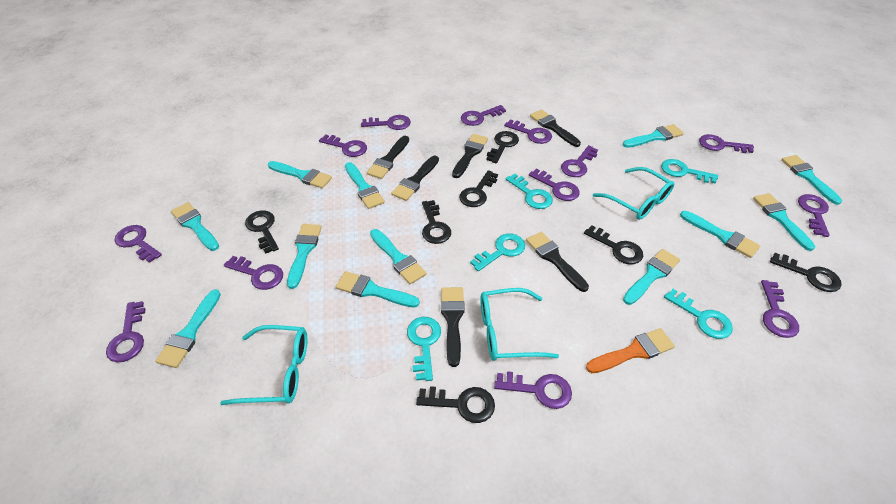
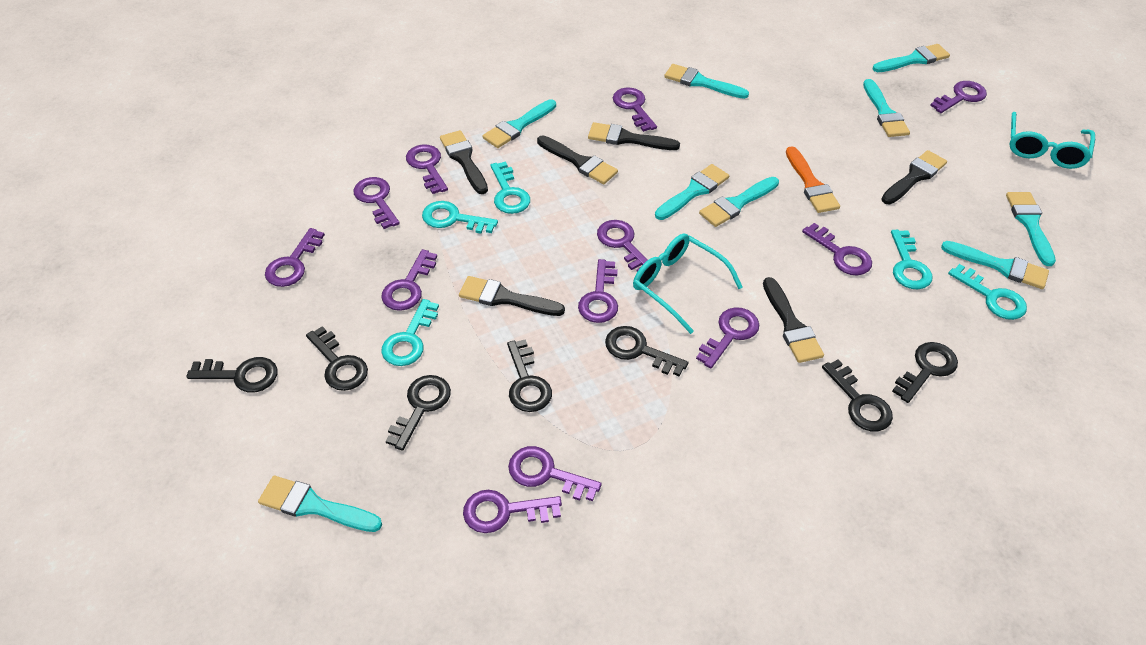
purple key: [106,301,146,362] [115,225,162,263] [224,256,283,290] [319,134,367,157] [361,115,411,130] [461,105,506,126] [494,371,572,409] [504,119,552,144] [529,168,580,201] [561,145,598,177] [699,134,754,153] [761,280,799,338] [798,194,830,237] = 13 -> [265,228,325,287] [353,177,400,229] [381,249,437,311] [406,145,448,194] [463,490,562,533] [508,446,602,501] [578,259,618,323] [597,220,648,272] [613,88,657,132] [696,307,759,368] [802,223,872,275] [930,81,987,113] = 12
turquoise brush: [155,289,221,368] [171,202,219,251] [268,161,332,189] [287,224,322,289] [336,271,420,308] [345,162,385,209] [370,229,427,284] [623,124,684,148] [623,249,680,305] [680,211,760,258] [753,193,815,251] [781,155,842,205] = 12 -> [258,476,382,532] [482,99,556,148] [655,164,729,220] [664,64,749,99] [699,177,779,227] [863,79,910,137] [873,44,950,72] [941,241,1049,289] [1006,192,1056,266] = 9
turquoise glasses: [220,325,307,405] [480,288,559,361] [593,167,674,220] = 3 -> [633,233,743,334] [1009,112,1095,169] = 2

